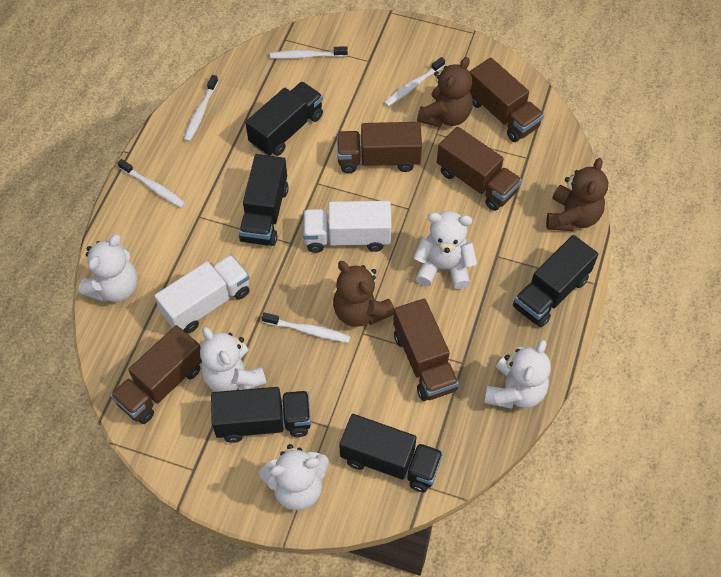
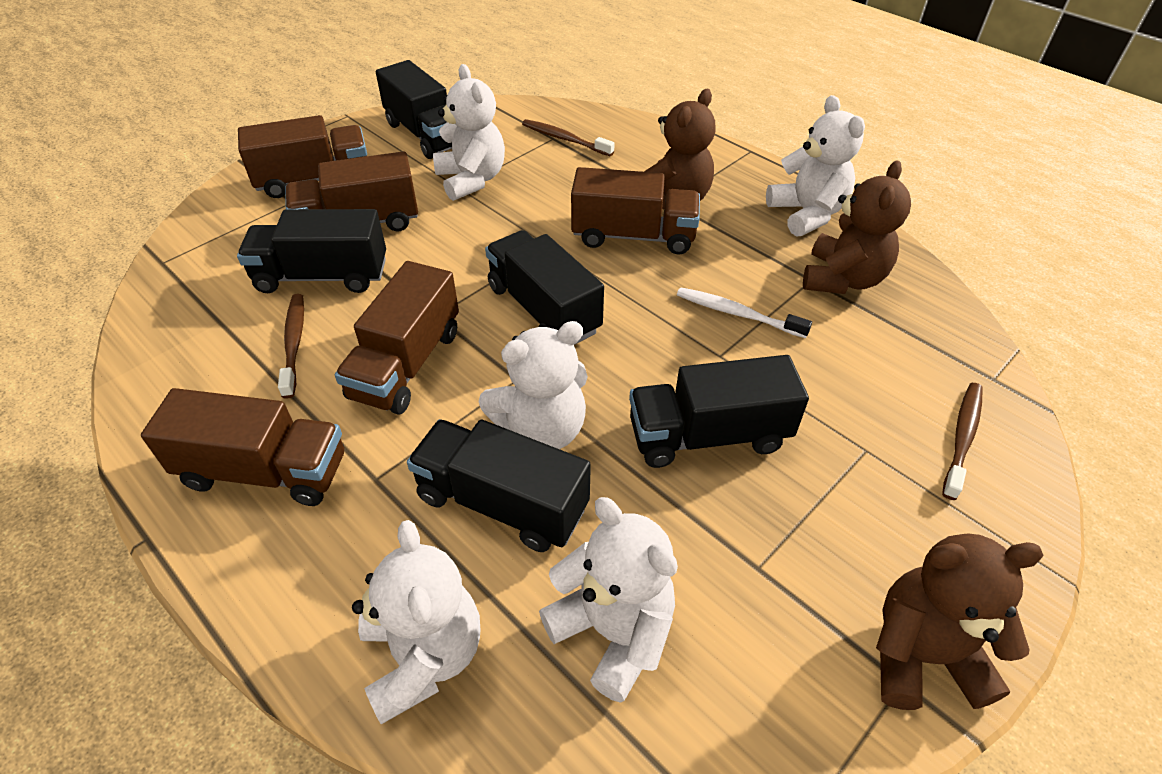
brown toothbrush: none = 0 -> [278,294,304,399] [522,119,615,156] [942,383,983,500] = 3
white toothbrush: [117,159,186,208] [184,75,218,142] [262,312,351,343] [270,46,348,59] [384,57,445,106] = 5 -> [677,287,812,338] = 1
white truck: [154,255,250,333] [303,201,392,253] = 2 -> none = 0

